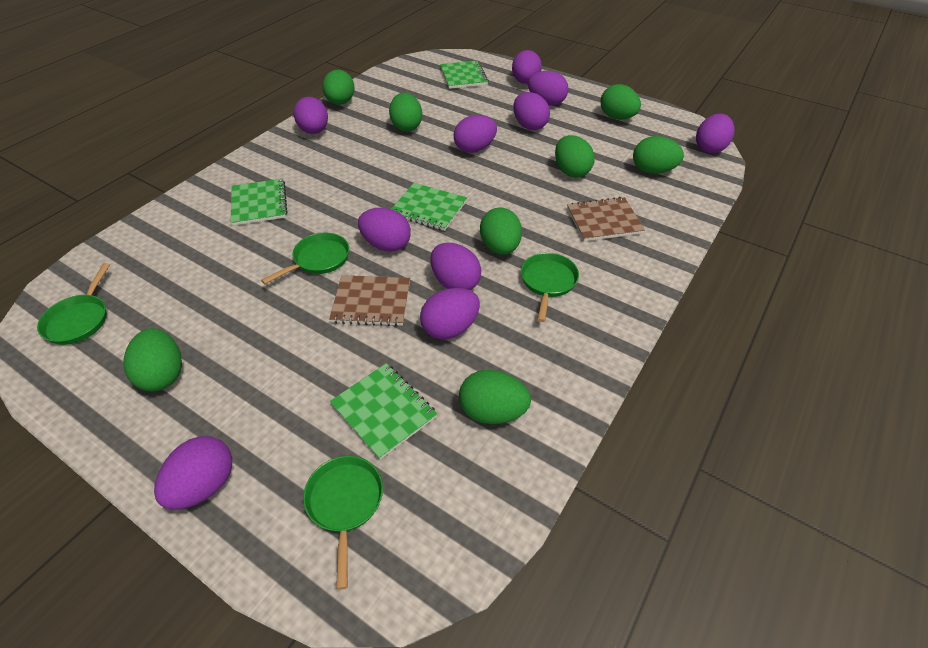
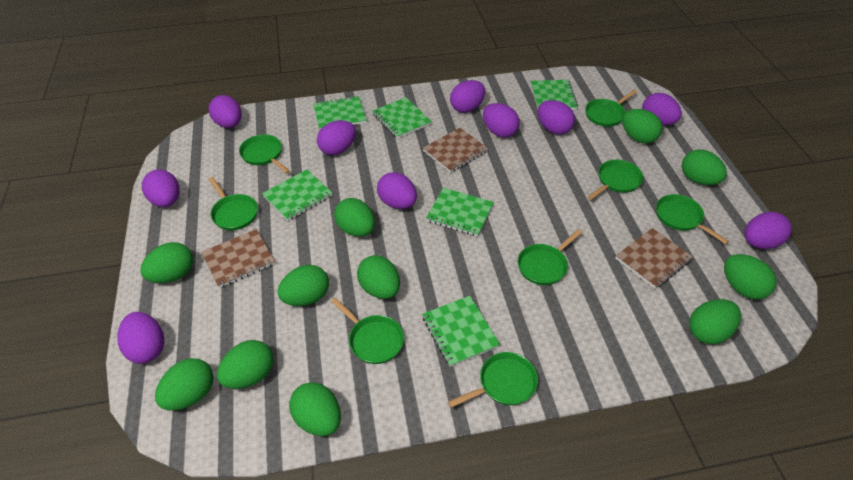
brown notebook: [329,275,410,326] [567,197,645,241] = 2 -> [201,229,275,288] [423,128,488,173] [616,228,693,289] = 3
green egg: [123,328,182,392] [322,69,355,105] [389,93,422,132] [459,370,531,424] [480,207,522,255] [555,135,595,178] [600,84,641,120] [633,136,684,174] = 8 -> [140,242,193,283] [155,358,214,411] [217,340,274,389] [277,265,329,306] [289,382,341,436] [334,198,375,237] [357,255,400,299] [622,109,663,143] [682,149,727,185] [689,299,741,344] [724,254,777,299] = 11
green notebook: [231,179,287,226] [330,363,437,460] [392,183,467,231] [440,60,489,89] = 4 -> [262,169,333,221] [313,96,367,130] [373,97,432,139] [422,296,500,367] [426,188,494,237] [531,80,578,110] = 6
green pan: [37,263,110,345] [261,233,349,284] [303,456,383,590] [521,253,579,322] = 4 -> [208,177,258,230] [239,134,290,173] [331,298,404,364] [448,352,538,408] [518,229,582,285] [585,90,637,127] [587,160,643,200] [656,194,729,244] = 8

